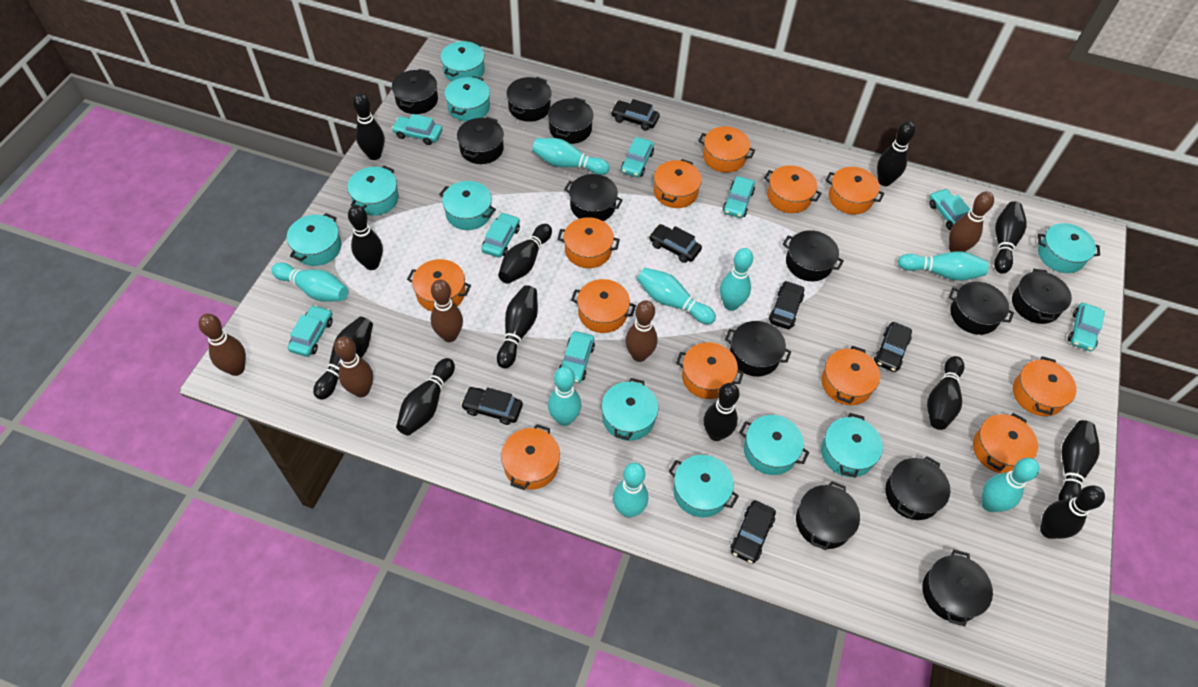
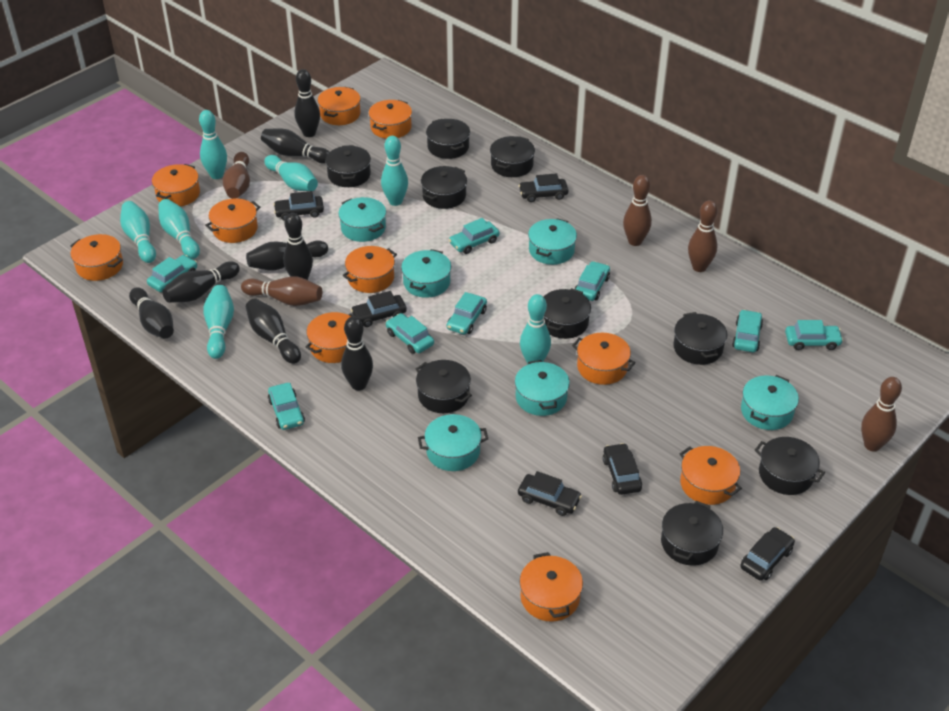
black bowling pin: [313,316,373,400] [348,205,383,270] [353,93,384,160] [396,358,455,435] [497,285,538,369] [498,224,552,284] [704,383,740,441] [877,121,916,186] [927,356,965,430] [994,201,1027,274] [1040,485,1105,539] [1059,420,1100,501] = 12 -> [129,287,174,339] [162,261,240,303] [246,241,328,270] [246,298,301,364] [261,128,329,164] [283,213,313,280] [295,69,320,137] [341,316,373,391] = 8
black pot: [392,69,438,114] [457,117,504,164] [506,77,551,122] [548,97,594,144] [564,174,623,221] [725,321,791,377] [783,230,844,281] [796,481,860,550] [885,456,950,520] [923,549,993,627] [949,282,1014,335] [1012,269,1072,324] = 12 -> [325,145,371,187] [416,360,472,413] [421,166,467,209] [426,119,470,159] [490,136,535,177] [544,288,591,339] [661,501,723,566] [673,312,728,365] [755,437,825,495] = 9
orange pot: [407,259,471,311] [501,424,560,490] [558,217,620,268] [571,279,636,333] [653,159,702,208] [676,342,744,399] [698,126,755,173] [764,165,822,213] [821,346,880,405] [826,167,884,214] [973,413,1038,473] [1013,356,1077,416] = 12 -> [70,234,123,281] [152,164,200,207] [205,198,260,243] [306,312,358,363] [318,87,361,125] [343,246,397,293] [369,100,412,139] [520,552,583,622] [572,333,636,385] [680,446,742,505] = 10
turquoise bowling pin: [271,263,348,302] [532,138,610,175] [548,367,581,426] [613,462,648,518] [637,268,716,324] [720,248,753,311] [898,251,989,281] [981,458,1039,512] = 8 -> [120,201,156,263] [158,199,200,259] [199,110,227,179] [203,285,234,359] [264,155,318,191] [381,136,408,206] [520,294,551,364] = 7
turquoise pot: [287,213,341,266] [347,166,399,216] [439,181,496,230] [440,41,485,81] [445,76,490,122] [602,378,658,441] [668,455,739,517] [739,415,809,475] [821,413,883,478] [1038,223,1100,273] = 10 -> [338,197,386,242] [401,249,451,298] [418,414,488,471] [515,360,570,416] [528,218,577,265] [741,375,799,430] = 6

